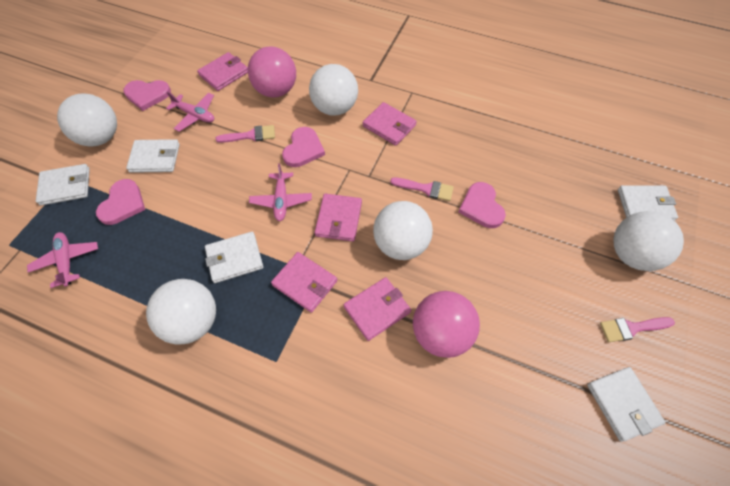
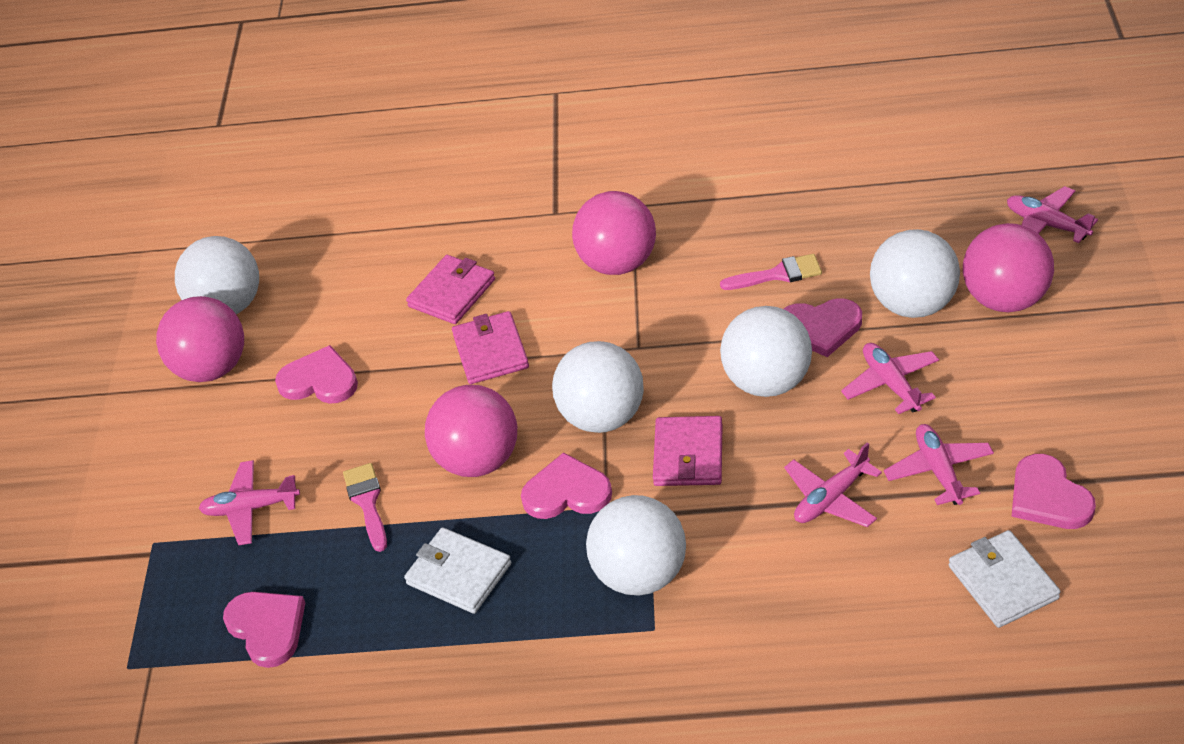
pink ball: [248,47,296,98] [413,291,480,358] = 2 -> [156,296,244,382] [425,385,517,477] [572,191,656,275] [963,223,1054,313] = 4
pink brush: [216,125,275,143] [390,177,454,201] [600,317,675,342] = 3 -> [343,463,387,552] [720,254,822,290] = 2
pink heart: [96,179,145,225] [123,80,171,111] [282,127,325,167] [458,182,506,228] = 4 -> [223,592,305,668] [275,345,358,404] [521,452,612,519] [784,298,862,357] [1011,454,1096,529] = 5
pink plane: [27,232,98,288] [166,91,214,132] [249,163,312,221] = 3 -> [198,460,300,545] [784,443,882,527] [841,343,939,414] [884,424,994,505] [1007,186,1098,243] = 5
pink wallet: [197,52,248,91] [271,252,337,313] [315,194,362,242] [344,277,411,341] [363,102,417,146] = 5 -> [406,255,495,324] [452,311,529,384] [653,416,723,486] = 3
white wallet: [36,164,90,206] [126,139,180,173] [205,232,263,283] [587,367,666,442] [618,185,678,221] = 5 -> [404,527,511,614] [949,530,1061,628] = 2

